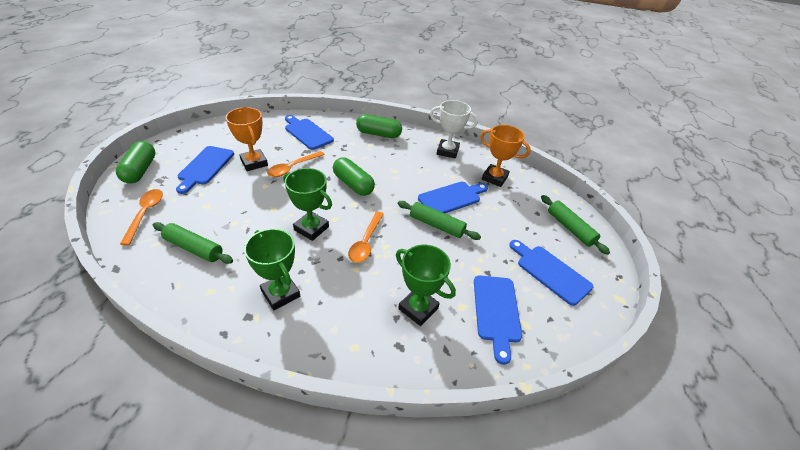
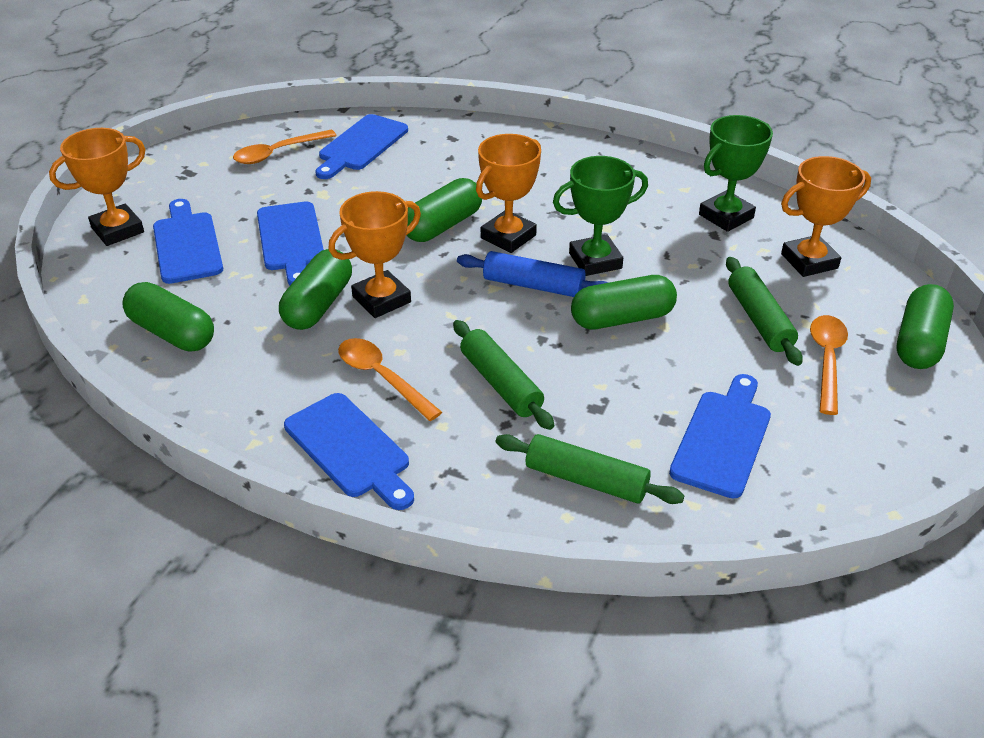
blue rolling pin: none = 0 -> [457,251,608,297] = 1
green capsule: [116,141,156,184] [333,157,375,196] [356,114,402,138] = 3 -> [122,282,214,352] [279,249,352,330] [407,178,482,242] [571,275,677,330] [897,284,954,369] = 5
green trophy: [244,229,300,310] [283,168,332,241] [396,245,456,326] = 3 -> [553,156,648,276] [699,115,773,232] = 2
orange trophy: [225,107,268,171] [480,125,531,187] = 2 -> [49,128,146,246] [328,191,421,318] [476,134,541,253] [781,156,871,277] = 4
white trophy: [430,100,478,159] = 1 -> none = 0

